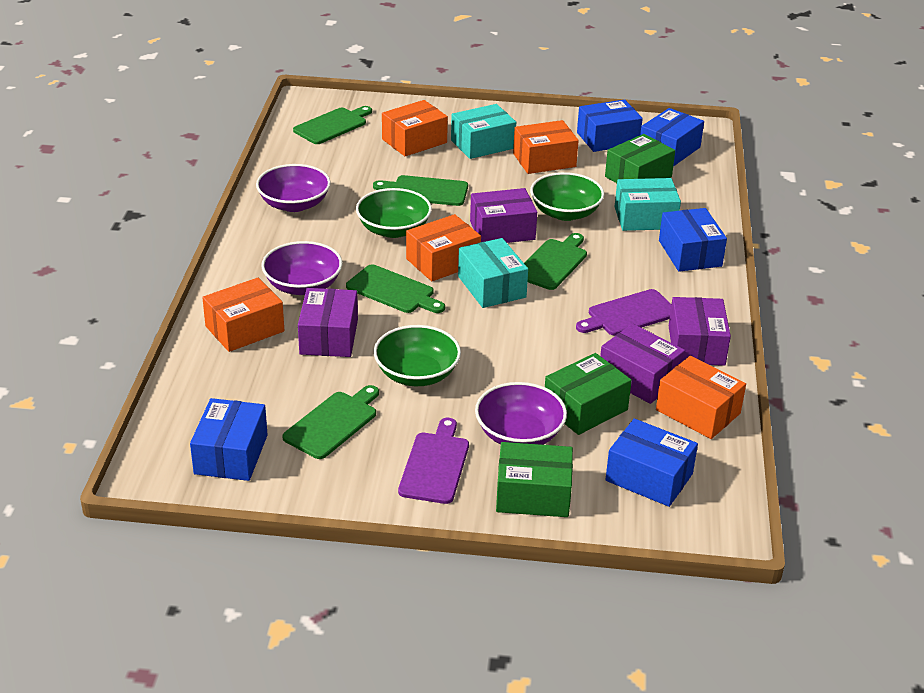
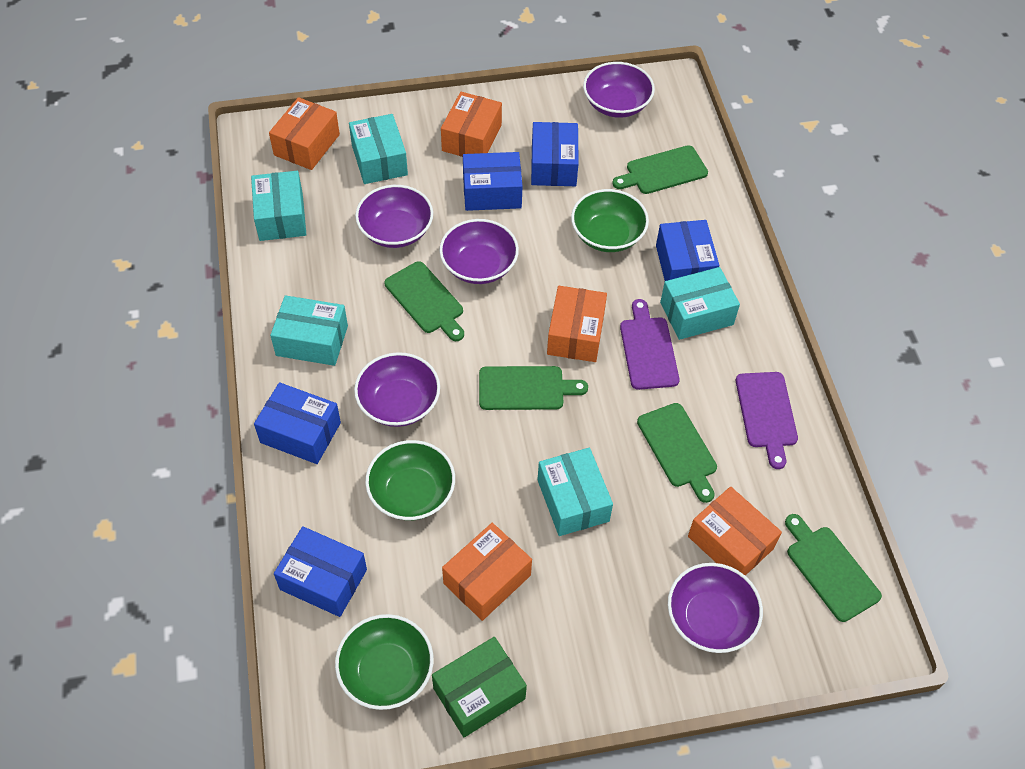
green box: [496,442,573,517] [545,353,632,435] [605,134,675,183] = 3 -> [432,637,527,737] = 1
purple bowl: [256,164,331,212] [261,241,342,295] [475,382,567,445] = 3 -> [354,352,440,427] [355,185,433,248] [439,219,519,284] [583,62,655,118] [668,563,763,653] = 5
purple box: [298,288,358,357] [470,188,537,243] [600,323,685,404] [669,297,731,366] = 4 -> none = 0
turquoise box: [451,104,516,159] [458,238,528,308] [615,178,681,231] = 3 -> [251,171,306,241] [270,295,348,366] [349,114,408,184] [537,448,613,536] [660,267,740,340] = 5

